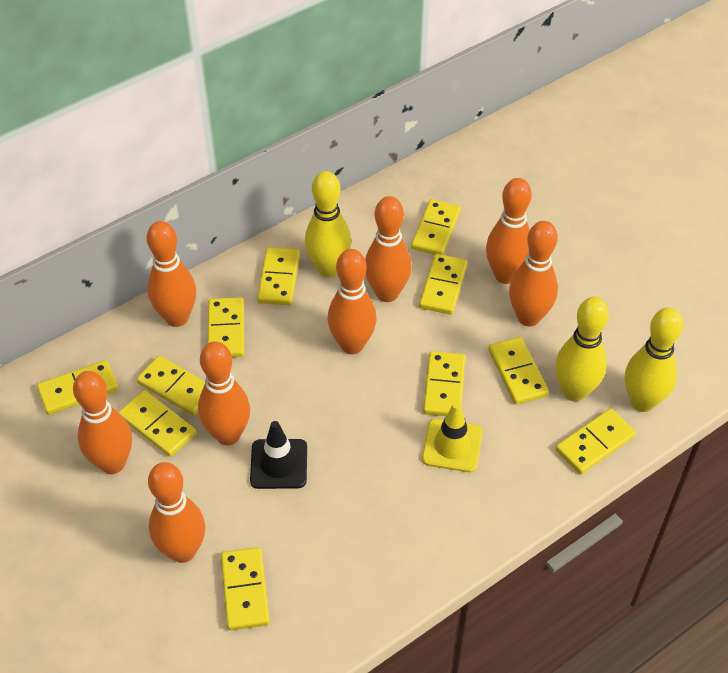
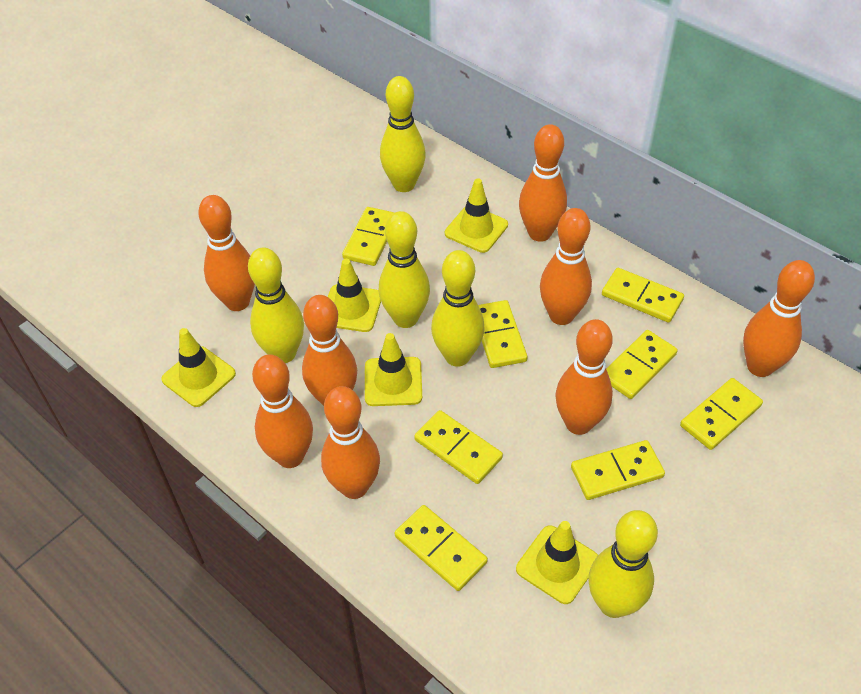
black traffic cone: [250,421,307,489] = 1 -> none = 0
yellow bowling pin: [305,171,351,277] [555,297,609,401] [625,307,683,412] = 3 -> [248,248,304,363] [379,211,430,328] [380,76,426,192] [431,250,485,367] [588,510,658,618] = 5
yellow domino: [37,360,118,415] [119,390,196,457] [136,356,205,416] [208,297,244,357] [221,547,270,630] [257,247,300,305] [411,199,461,255] [419,254,468,315] [423,351,465,416] [488,337,549,405] [556,408,636,474] = 11 -> [342,207,395,266] [395,505,488,591] [414,410,503,484] [478,300,527,368] [571,440,665,500] [602,268,684,323] [606,330,678,399] [680,378,763,450] = 8
yellow traffic cone: [422,402,483,472] = 1 -> [161,328,236,407] [328,259,381,332] [365,333,422,406] [445,178,508,253] [516,521,598,604] = 5

